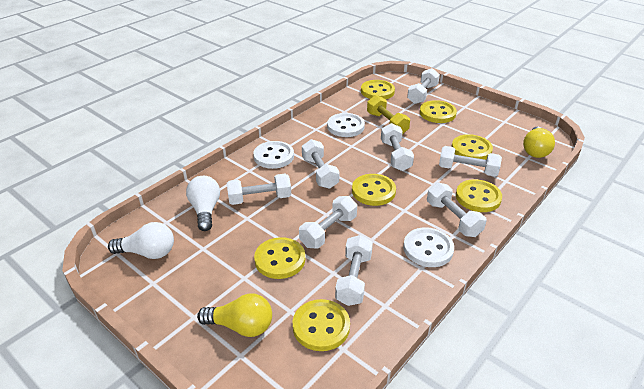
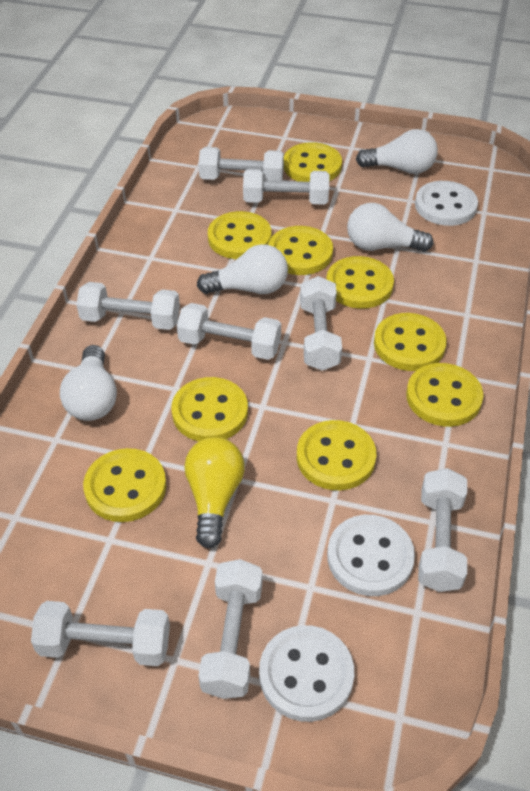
white light bulb: [108,222,174,259] [186,176,220,231] = 2 -> [60,345,117,421] [197,244,288,294] [347,203,433,252] [356,129,438,174] = 4
yellow button: [254,237,305,279] [293,299,350,351] [352,174,396,206] [361,80,395,99] [420,100,457,123] [452,134,493,160] [456,179,502,212] = 7 -> [83,448,166,522] [171,377,248,441] [208,211,271,259] [268,226,333,275] [284,142,342,182] [297,420,376,490] [326,256,394,309] [374,313,447,371] [406,363,484,427] = 9
yellow dumbbell: [367,95,410,134] = 1 -> none = 0
yellow light bulb: [197,294,272,337] [523,127,555,158] = 2 -> [184,437,245,548] = 1

